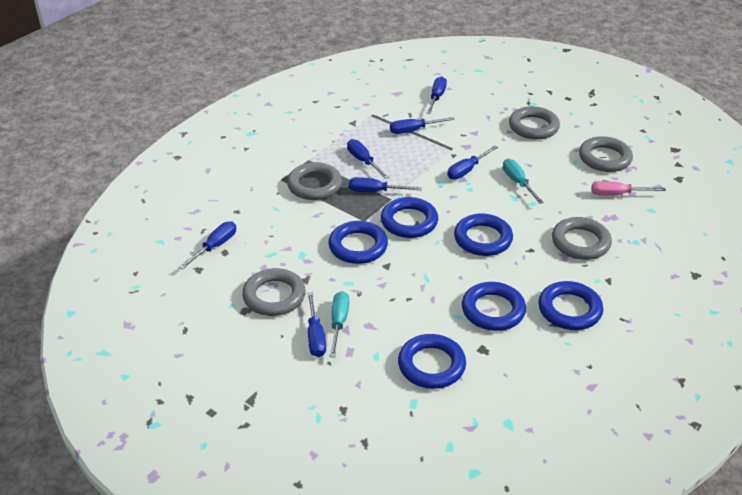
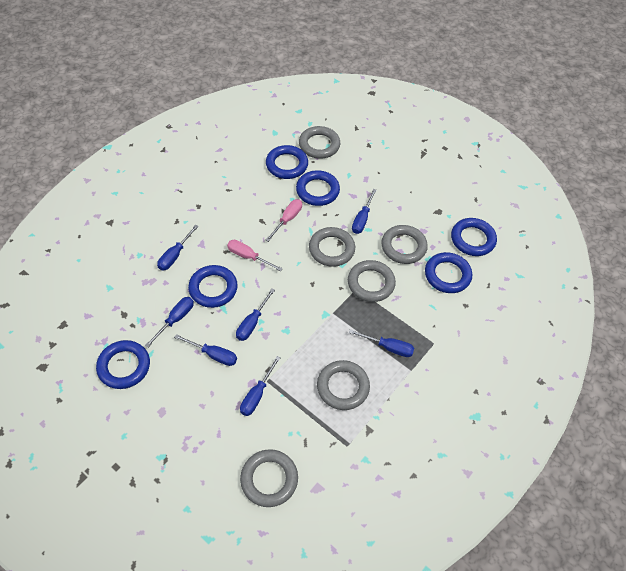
grey ring: [242,268,306,316] [287,162,342,200] [509,106,560,139] [552,217,612,260] [579,136,633,172] = 5 -> [240,449,298,507] [299,126,340,159] [309,227,355,267] [317,360,370,410] [348,260,396,302] [381,225,428,264] = 6
pink screwdriver: [591,181,666,196] = 1 -> [227,240,283,271] [266,199,302,242] = 2
turquoise screwdriver: [329,291,349,357] [503,159,544,204] = 2 -> none = 0

